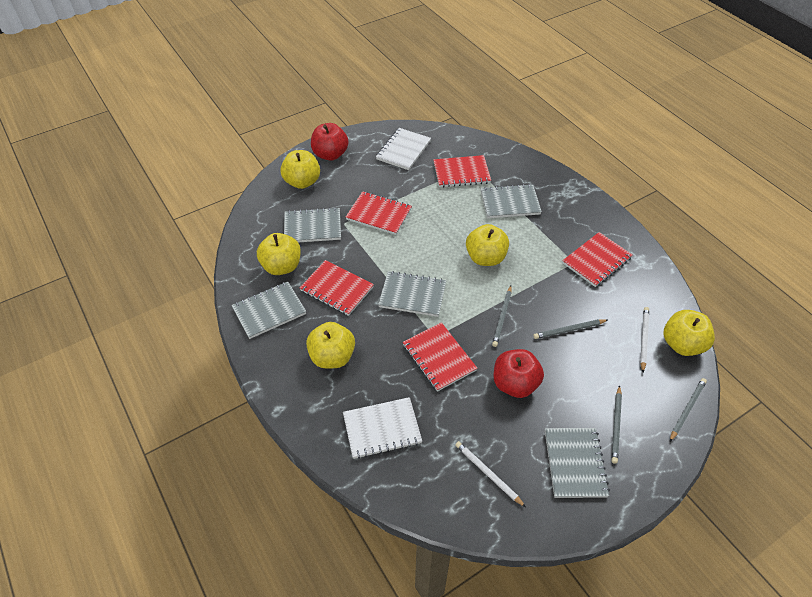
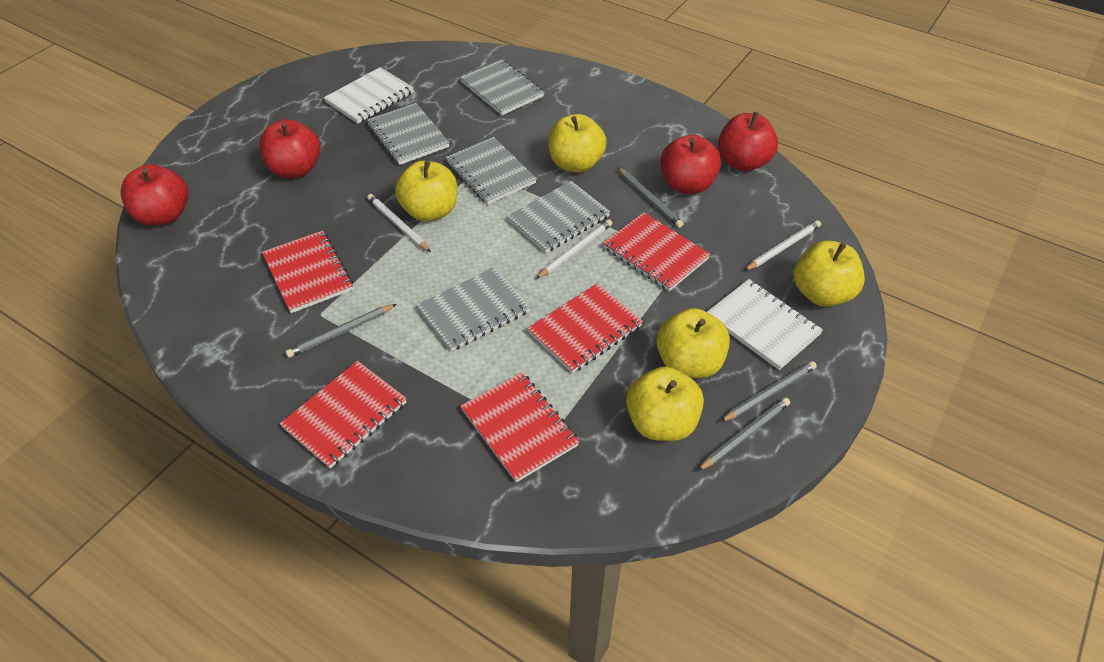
red apple: [311,123,349,161] [494,349,544,398] = 2 -> [121,164,189,226] [259,119,321,178] [660,134,721,194] [718,112,778,171] = 4
white pencil: [456,441,526,507] [640,307,649,372] = 2 -> [367,194,431,252] [536,219,612,279] [744,220,821,271] = 3

